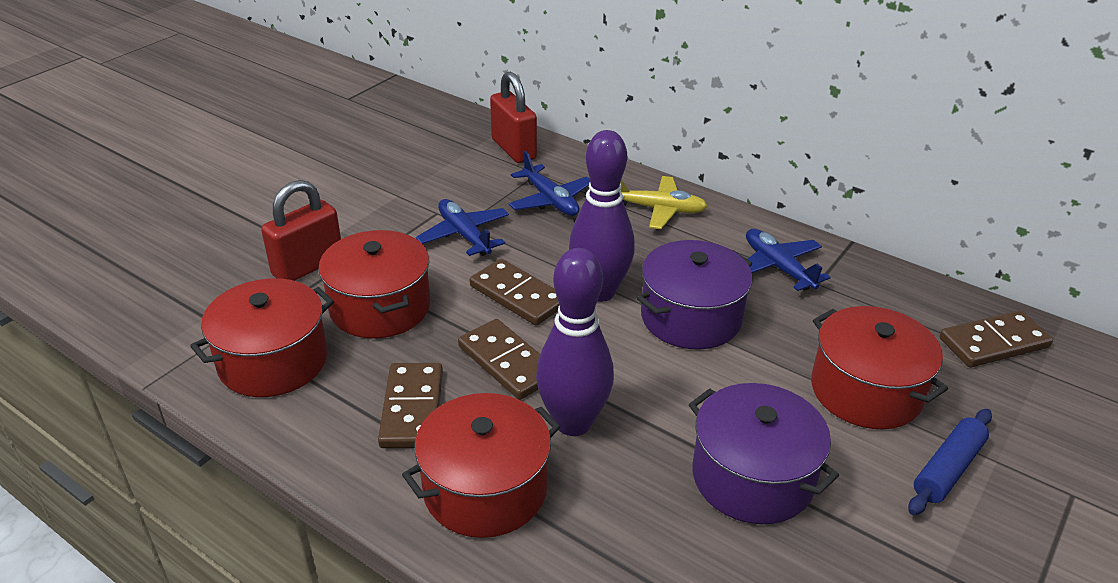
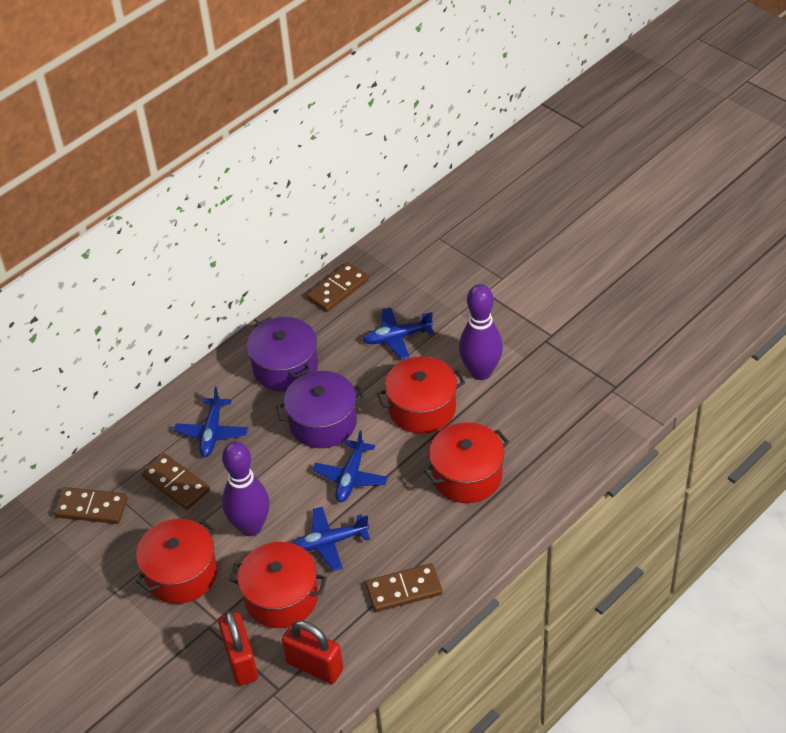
blue plane: [416,199,509,256] [509,151,590,216] [746,229,830,291] = 3 -> [174,387,248,457] [293,507,370,571] [313,430,388,502] [363,307,434,360] = 4
blue rolling pin: [908,409,992,515] = 1 -> none = 0
yellow plane: [620,176,708,229] = 1 -> none = 0

